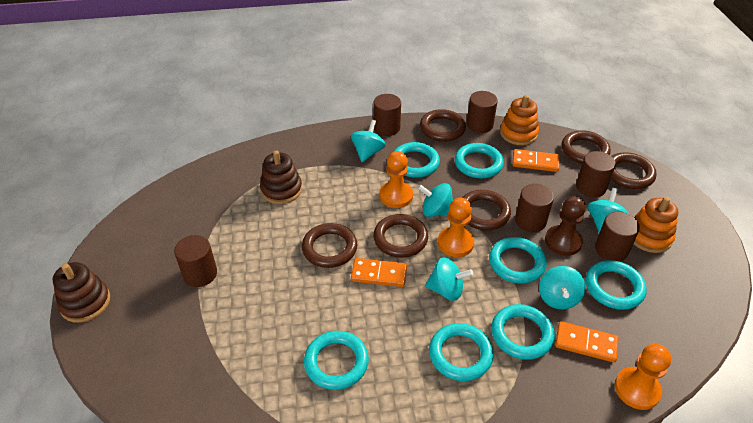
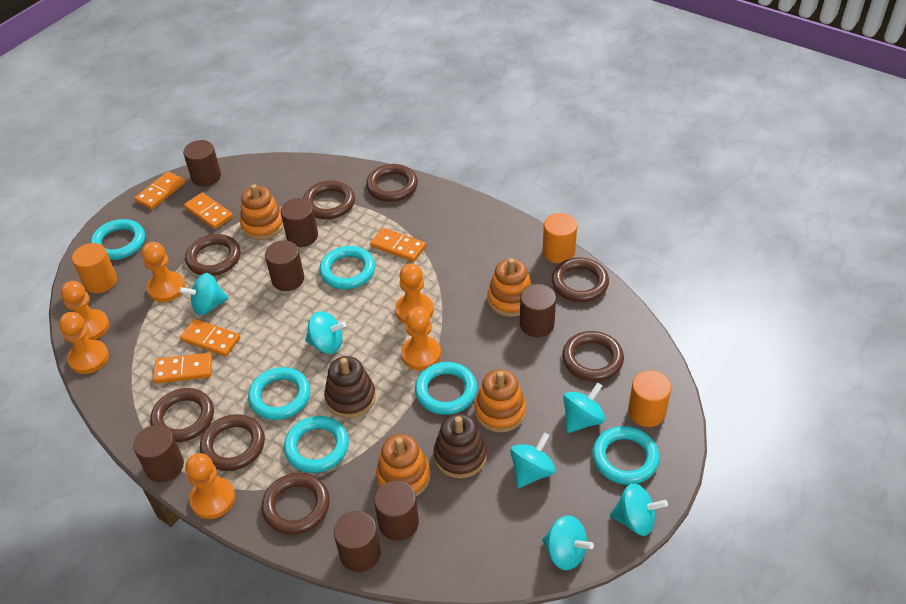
brown cylinder: [174,235,217,287] [373,94,401,136] [467,91,498,133] [515,184,554,232] [576,151,616,198] [595,212,640,262] = 6 -> [133,425,184,483] [183,140,221,187] [265,240,304,291] [281,198,318,247] [334,511,381,572] [374,480,419,541] [520,284,556,337] = 7
brown pawn: [545,196,586,256] = 1 -> none = 0
brown ring: [302,223,357,268] [373,214,428,258] [420,109,466,142] [462,190,511,230] [562,130,611,164] [611,152,657,189] = 6 -> [150,388,214,442] [185,234,240,276] [200,414,265,471] [261,473,330,535] [303,181,355,219] [366,164,418,202] [551,257,609,302] [562,331,624,382] = 8
orange cylinder: none = 0 -> [72,243,117,293] [543,213,577,263] [628,370,671,427] = 3
orange domino: [351,258,407,287] [512,149,559,172] [555,321,618,363] = 3 -> [135,171,185,210] [153,353,212,384] [180,319,240,357] [184,193,233,229] [370,228,426,262] = 5
orange pawn: [379,151,413,208] [438,198,474,257] [615,344,671,410] = 3 -> [59,312,109,374] [61,281,109,340] [142,242,185,302] [185,453,235,519] [395,263,434,324] [401,307,441,370] = 6
orange stacking toy: [500,95,539,145] [634,197,678,253] = 2 -> [240,184,284,240] [376,434,431,496] [474,369,526,432] [487,258,532,317] = 4
turquoise ring: [304,331,369,390] [393,142,440,178] [429,323,494,381] [455,143,504,178] [489,237,547,283] [491,304,555,360] [586,260,647,310] = 7 -> [90,219,145,260] [248,367,310,420] [284,416,349,473] [319,246,375,289] [415,362,477,415] [592,426,660,485] = 6
turquoise spinning top: [351,120,386,162] [418,183,453,217] [425,257,473,301] [539,266,585,309] [588,188,629,233] = 5 -> [179,273,229,315] [305,311,346,354] [510,432,556,488] [542,515,594,570] [563,382,605,433] [610,483,668,536] = 6

